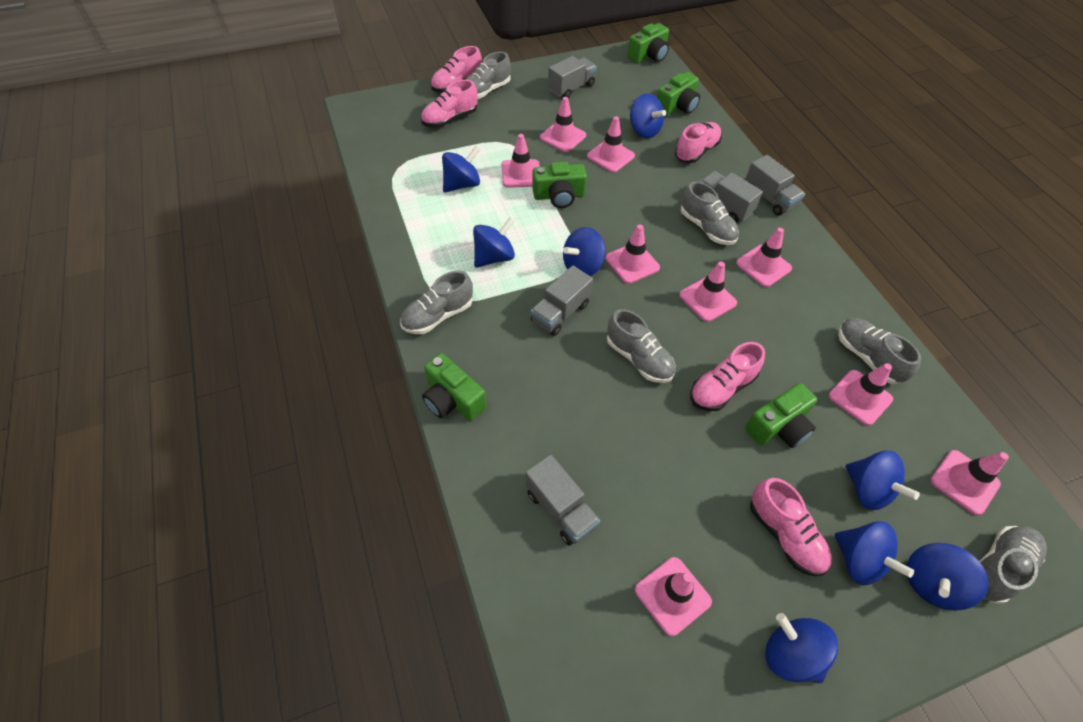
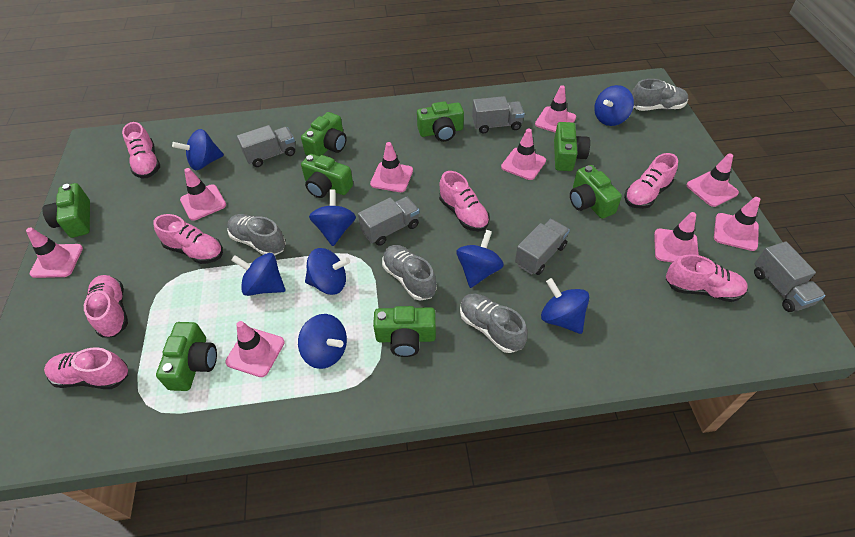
green camera: [422,353,487,421] [532,162,587,208] [627,23,669,63] [657,72,700,116] [745,383,817,448] = 5 -> [42,183,90,238] [156,322,217,391] [301,112,346,156] [301,154,353,198] [373,306,436,357] [417,101,464,142] [554,122,590,171] [570,165,622,219] = 8
grey shoe: [400,270,473,334] [465,52,511,99] [607,309,675,383] [681,182,739,245] [838,318,921,384] [979,526,1047,604] = 6 -> [227,214,286,255] [382,245,436,301] [460,294,528,353] [632,79,688,111] = 4
pink shoe: [421,80,478,128] [431,46,482,93] [675,122,722,163] [690,342,765,411] [750,478,832,576] = 5 -> [44,347,128,389] [84,275,128,337] [122,122,160,178] [153,214,223,264] [439,171,490,231] [624,153,678,209] [666,254,748,302] = 7

